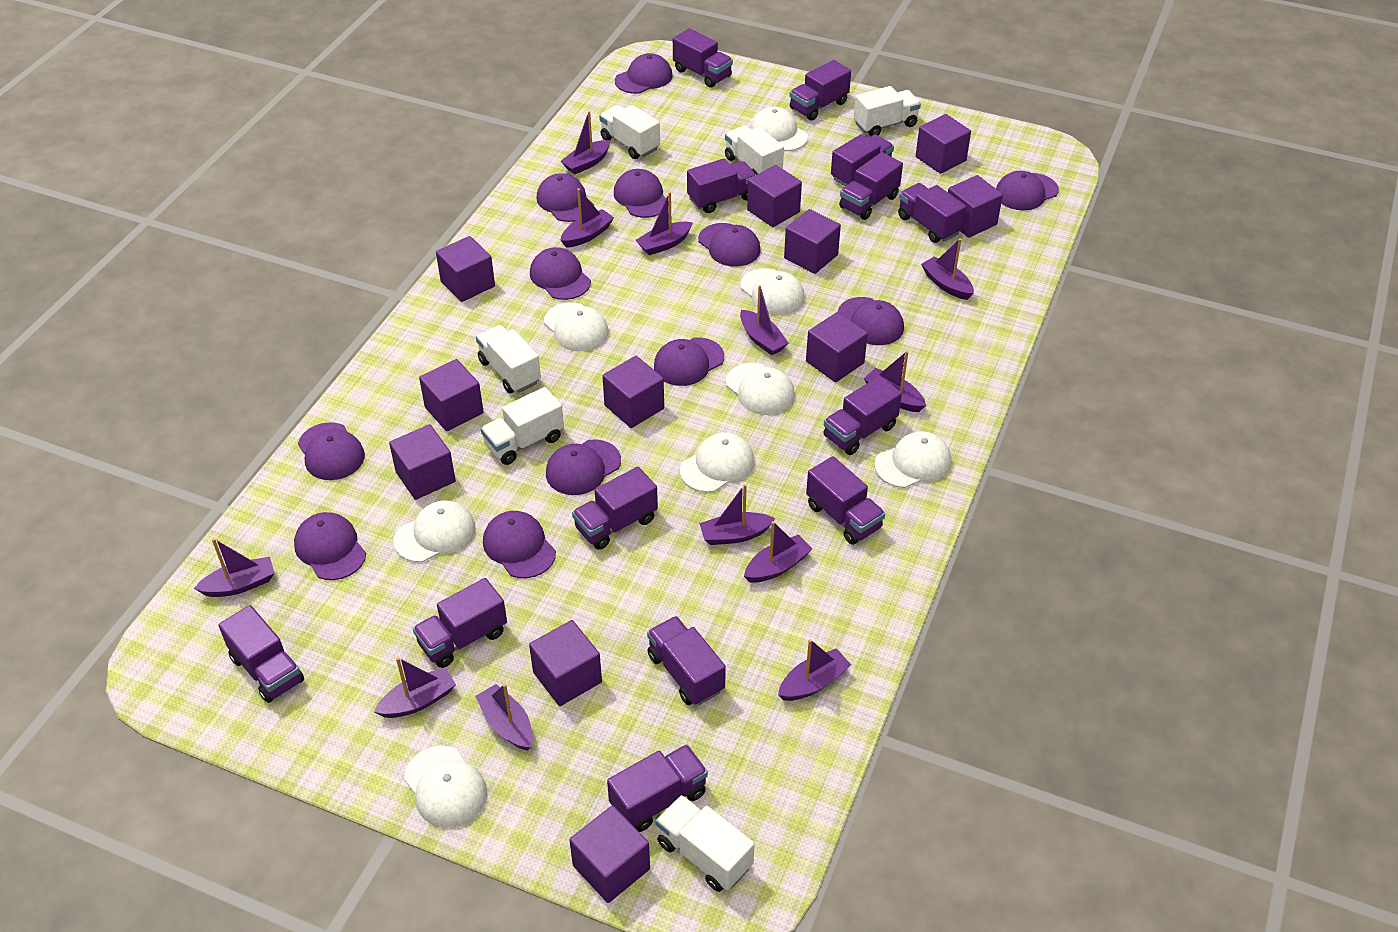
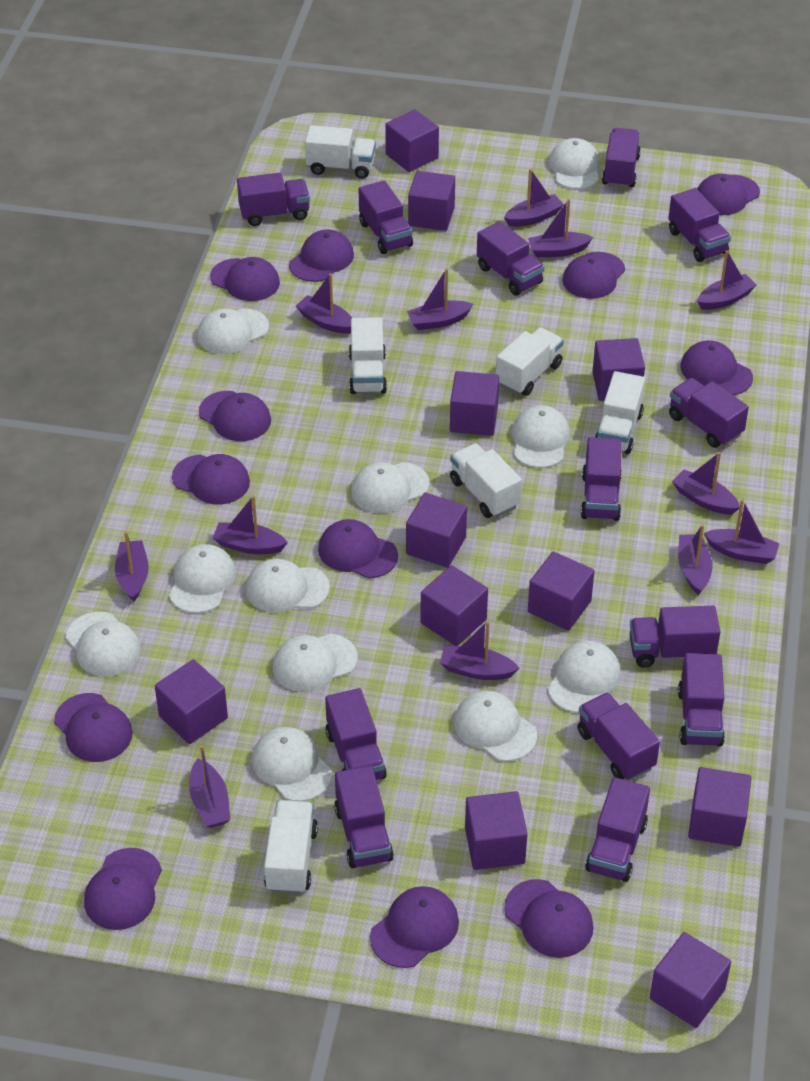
white cap: [394,500,476,563] [404,746,487,828] [544,303,609,351] [680,432,755,493] [726,363,795,415] [740,268,805,315] [750,107,808,151] [874,431,951,488] = 8 -> [66,612,141,677] [169,544,236,613] [197,308,269,354] [246,559,330,613] [252,727,332,801] [273,634,358,692] [351,462,430,513] [454,691,537,761] [512,405,570,468] [548,641,621,713] [549,138,600,189] = 11

